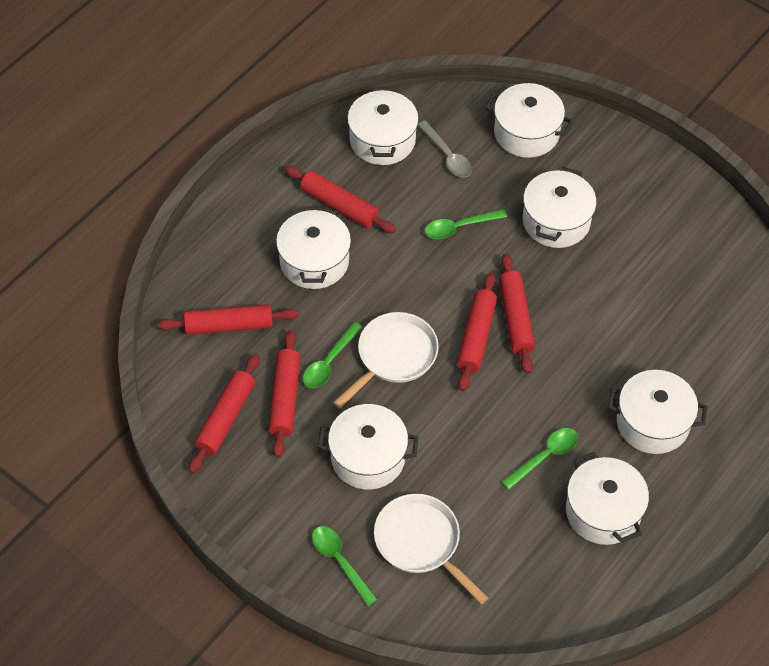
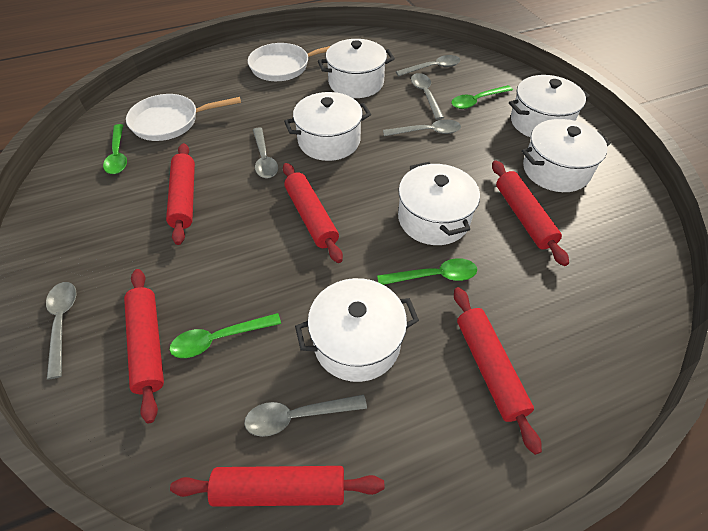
grey spoon: [418,121,472,177] = 1 -> [46,282,76,380] [244,395,367,437] [253,127,278,178] [383,119,461,136] [396,55,460,76] [411,73,444,120] = 6
white pot: [276,206,351,289] [318,404,418,490] [347,88,419,165] [485,83,573,158] [523,167,597,248] [566,452,649,545] [608,370,707,454] = 7 -> [284,92,371,161] [295,278,419,382] [318,39,395,98] [398,162,480,245] [509,75,589,137] [522,119,611,192] = 6

